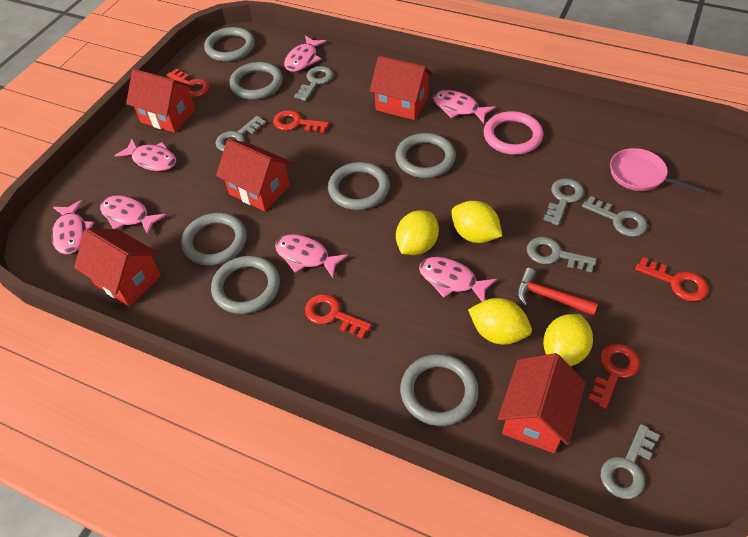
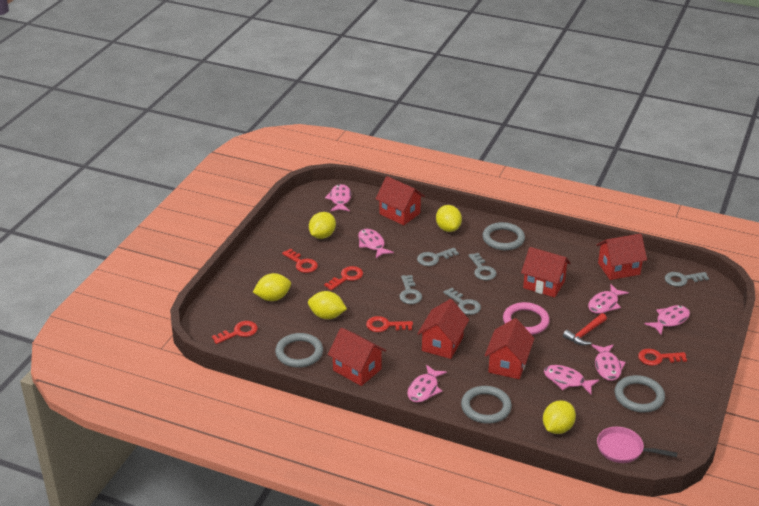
grey key: [216,116,266,151] [294,66,333,101] [527,237,596,272] [543,178,584,225] [582,196,647,237] [601,424,660,499] = 6 -> [399,275,422,304] [417,248,459,266] [443,287,481,315] [469,253,497,280] [665,272,709,287] = 5
grey ring: [181,213,247,266] [204,27,255,61] [211,256,280,314] [229,62,283,100] [328,162,390,210] [395,133,456,178] [400,354,479,426] = 7 -> [275,333,323,368] [461,386,512,424] [482,222,525,250] [615,375,665,413] = 4
red house: [74,228,161,307] [126,69,195,133] [216,139,292,211] [370,56,433,120] [498,353,585,453] = 5 -> [328,328,386,386] [375,176,425,225] [417,299,469,359] [485,318,535,379] [521,247,571,297] [597,234,647,280] = 6
yellow lemon: [396,210,439,255] [451,201,502,243] [468,298,532,344] [543,314,593,366] = 4 -> [253,273,291,301] [308,291,347,319] [309,212,336,239] [436,205,462,232] [543,400,576,434] = 5

